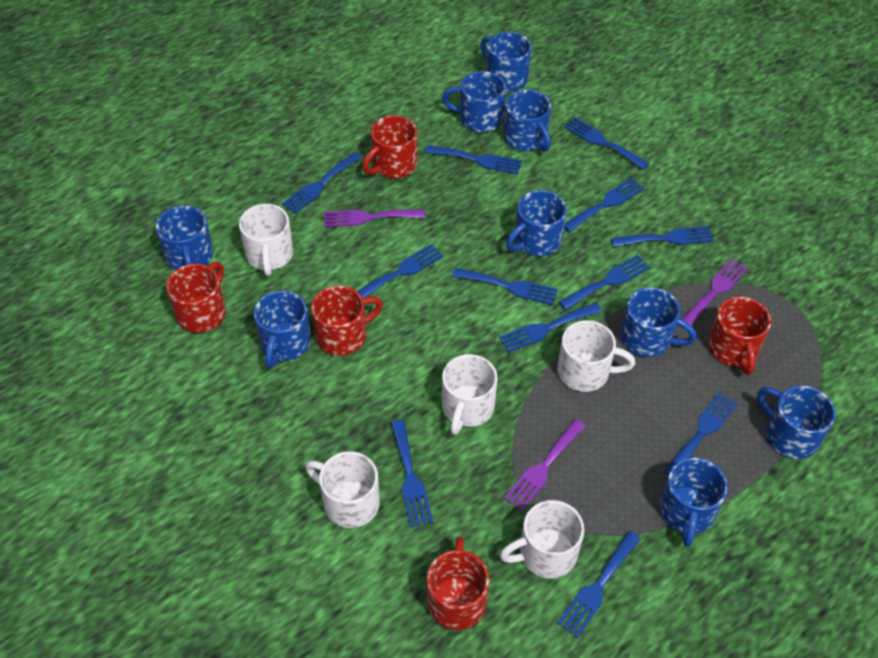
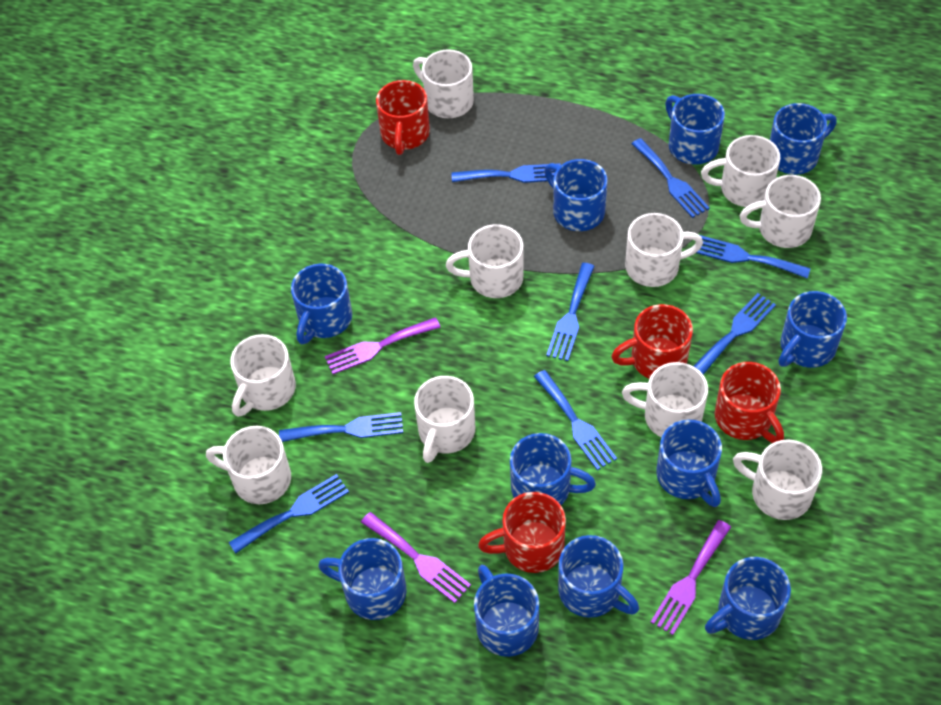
blue fork: [282,152,362,214] [357,244,443,298] [391,419,433,527] [425,145,522,174] [452,268,558,305] [499,303,602,353] [557,531,641,638] [559,255,650,310] [564,117,649,170] [564,178,644,232] [611,226,714,247] [663,392,738,476] = 12 -> [228,474,349,554] [279,412,403,442] [452,163,561,183] [534,370,617,470] [546,263,595,361] [631,138,710,218] [693,293,776,375] [696,235,811,278] = 8
blue mug: [156,205,213,270] [254,291,311,368] [442,71,506,132] [480,32,531,92] [504,89,551,152] [506,190,567,256] [621,287,697,357] [660,457,728,547] [758,385,836,459] = 9 -> [291,264,352,344] [318,538,406,620] [474,565,539,657] [510,433,596,505] [544,159,607,231] [558,535,639,618] [656,420,722,507] [665,94,725,165] [705,557,791,640] [770,103,837,175] [779,291,847,368] = 11
red mug: [166,262,226,333] [311,286,383,356] [362,115,417,178] [427,537,490,630] [708,297,771,375] = 5 -> [376,80,430,155] [478,492,566,573] [611,304,693,379] [715,362,784,443] = 4
white mug: [239,204,293,276] [305,451,380,528] [442,354,498,435] [500,500,584,578] [558,320,635,392] = 5 -> [206,426,291,504] [230,334,296,417] [413,49,474,118] [414,376,475,463] [446,224,523,298] [622,362,708,437] [625,213,703,287] [701,135,780,207] [733,439,822,520] [739,175,821,248] = 10

